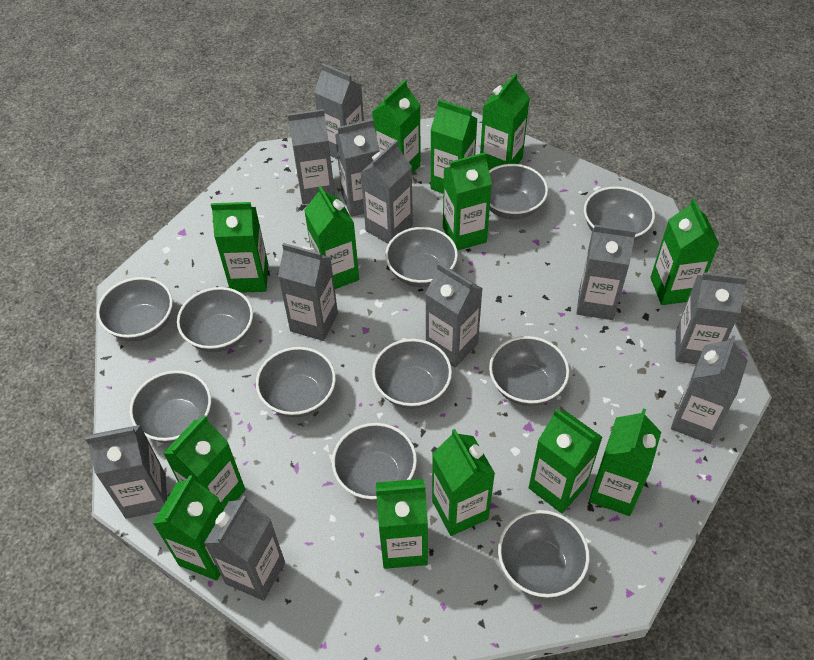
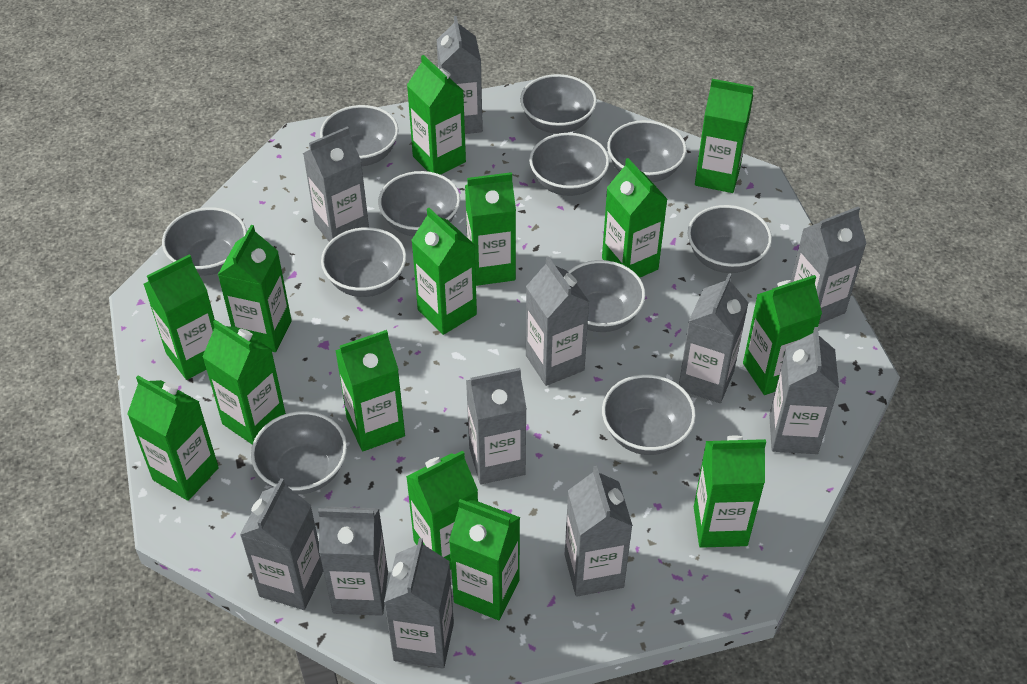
green carton: [153,475,223,581] [163,415,245,510] [211,202,268,293] [304,185,359,289] [372,80,421,174] [376,479,428,569] [431,100,478,193] [432,429,495,536] [443,152,492,251] [480,73,530,170] [529,409,603,513] [589,408,661,516] [650,199,719,305] = 13 -> [127,375,219,501] [144,254,215,380] [202,320,286,444] [218,225,292,352] [335,330,405,451] [406,450,478,570] [407,55,466,175] [411,208,477,335] [449,499,520,620] [465,172,516,286] [602,158,668,278] [694,435,766,548] [695,79,754,193] [743,275,822,395] = 14

